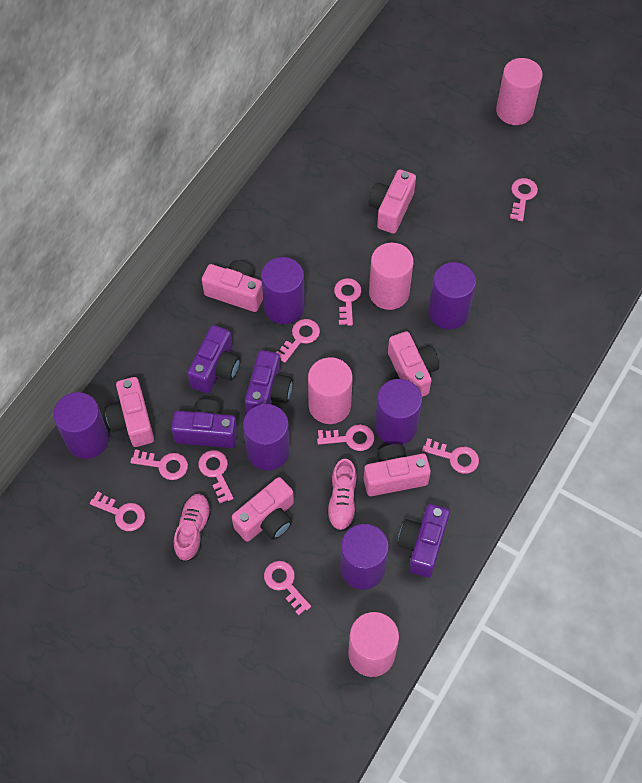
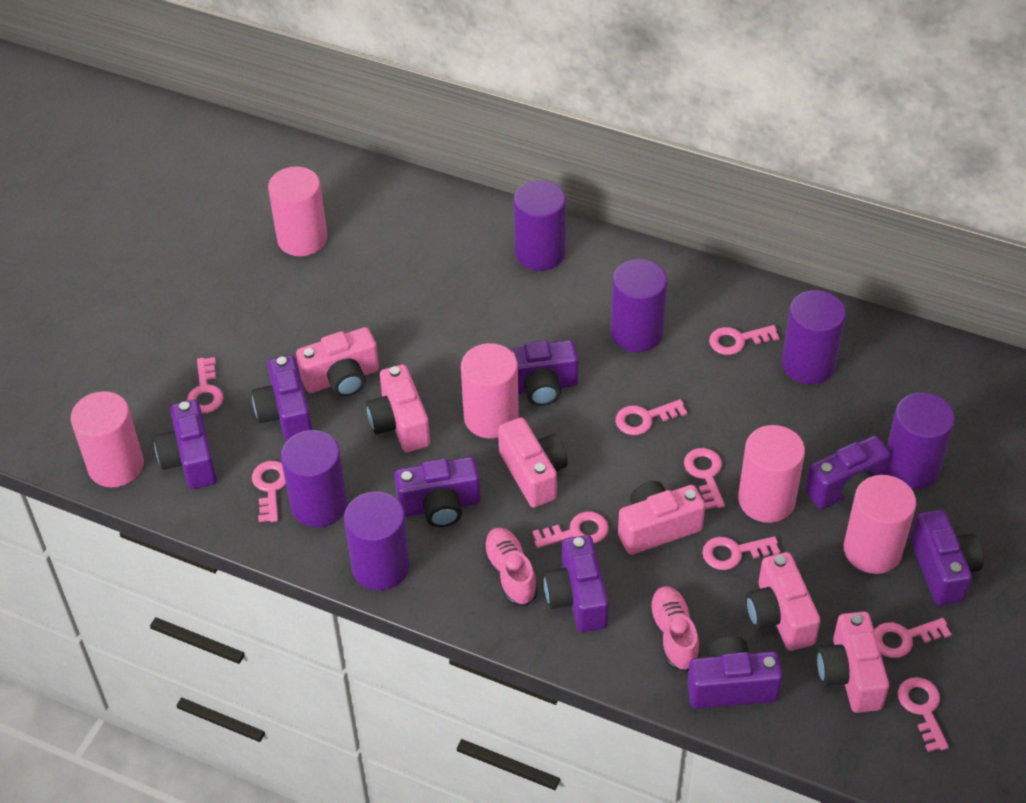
pink cylinder: [308,357,353,424] [348,612,399,677] [369,243,414,310] [496,58,543,125] = 4 -> [71,391,144,487] [268,166,327,256] [461,343,519,439] [738,425,805,523] [844,475,916,574] = 5
purple camera: [171,399,238,448] [188,325,240,394] [245,350,293,414] [397,504,450,578] = 4 -> [154,400,217,489] [252,355,313,441] [394,457,481,527] [509,340,578,406] [544,535,609,632] [687,636,783,709] [805,436,892,509] [910,510,984,606] = 8

